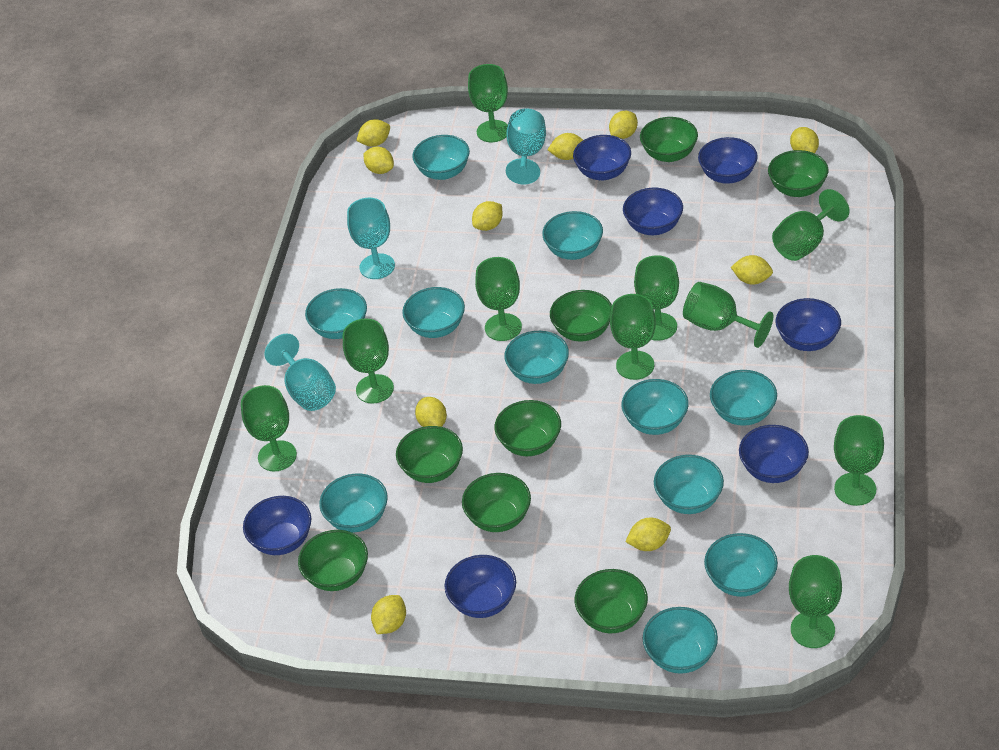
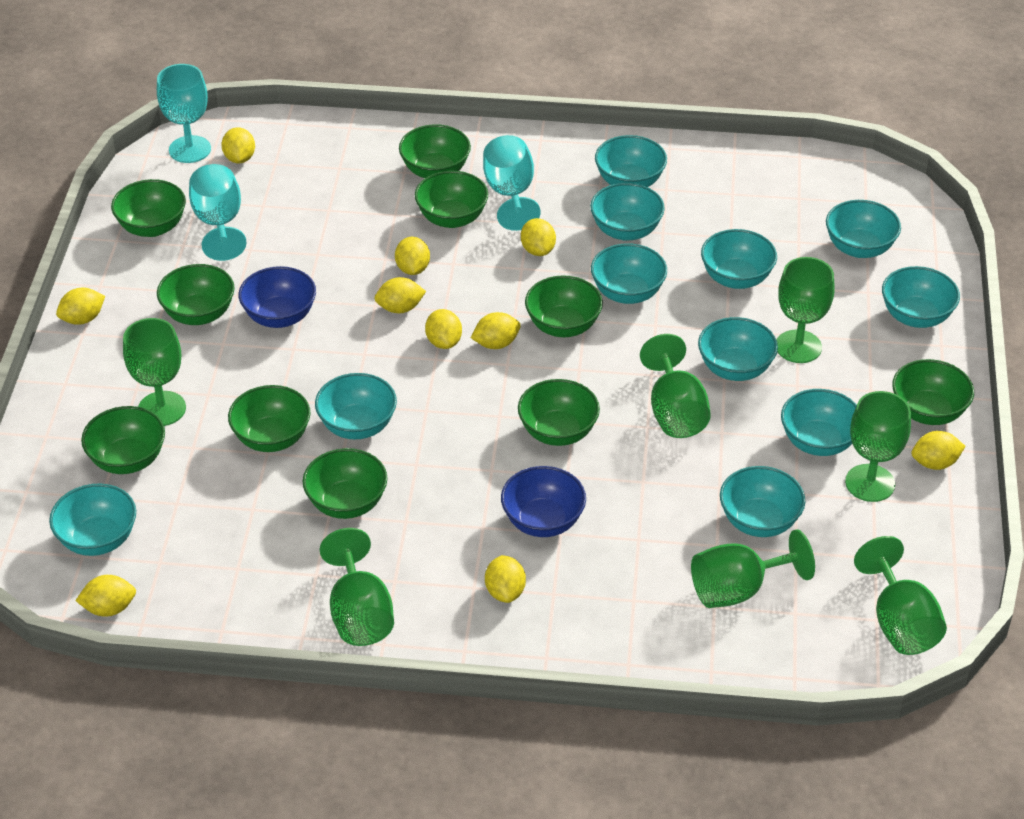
blue bowl: [243,496,311,555] [445,555,516,618] [573,135,631,180] [623,188,683,235] [698,137,758,184] [739,425,809,483] [775,298,841,351] = 7 -> [239,266,316,328] [501,466,586,537] = 2
green bowl: [298,530,368,591] [396,426,463,483] [462,473,531,532] [494,400,561,456] [550,290,612,342] [575,569,648,633] [640,117,698,162] [768,150,828,197] = 8 -> [81,406,165,474] [111,179,186,237] [157,264,235,325] [228,385,310,452] [303,448,387,519] [399,124,471,178] [415,171,488,228] [518,379,600,446] [525,275,603,337] [892,359,974,425] = 10
green goblet: [241,385,297,471] [343,318,394,404] [468,64,508,142] [475,257,522,341] [610,294,656,380] [634,255,679,341] [683,282,773,348] [772,189,850,261] [789,555,842,648] [834,415,884,506] = 10 -> [123,318,186,426] [320,528,394,646] [640,334,711,438] [691,529,815,608] [777,257,834,363] [845,391,911,502] [854,536,947,655] = 7

